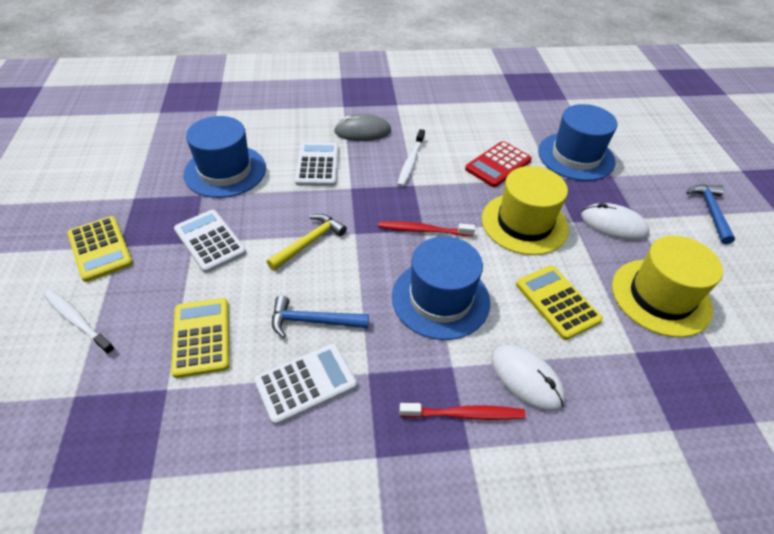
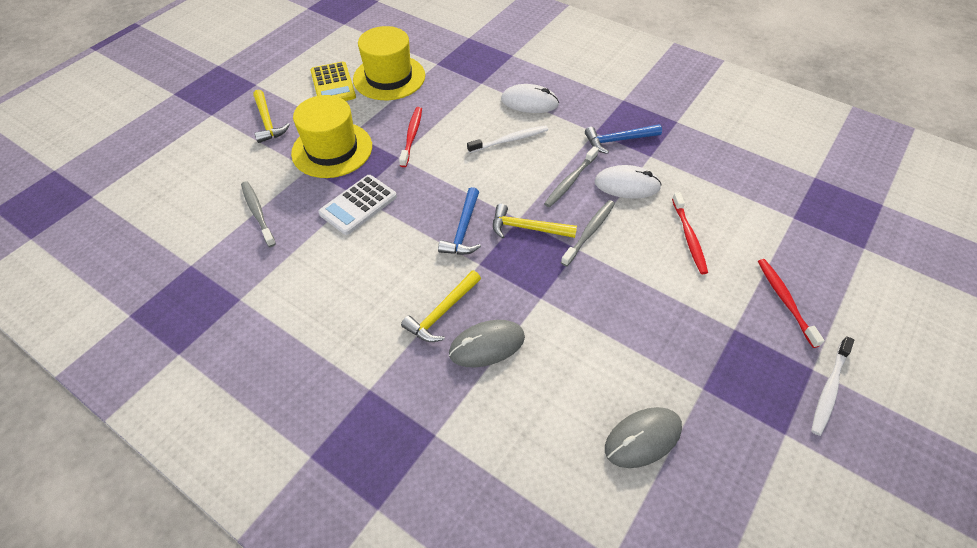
blue hat: [183,116,266,198] [392,236,490,340] [538,104,617,181] = 3 -> none = 0
grey mouse: [334,114,391,141] = 1 -> [449,320,525,367] [605,407,682,468] = 2
grey toothbrush: none = 0 -> [241,181,276,247] [544,146,599,207] [561,200,615,266] = 3
red calculator: [465,141,532,187] = 1 -> none = 0
red toothbrush: [378,221,475,236] [399,403,526,420] = 2 -> [399,107,422,167] [672,192,708,274] [758,259,825,348] = 3
white calculator: [174,210,246,273] [254,343,357,425] [295,142,339,186] = 3 -> [318,175,397,235] = 1
yellow calculator: [67,216,133,282] [171,298,230,378] [516,266,603,340] = 3 -> [310,62,356,101] = 1
yellow hammer: [267,214,347,271] = 1 -> [253,90,290,143] [401,270,481,342] [493,204,577,239] = 3

